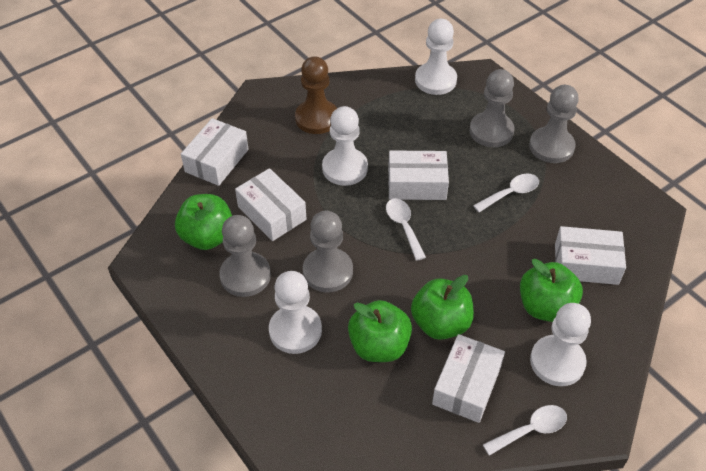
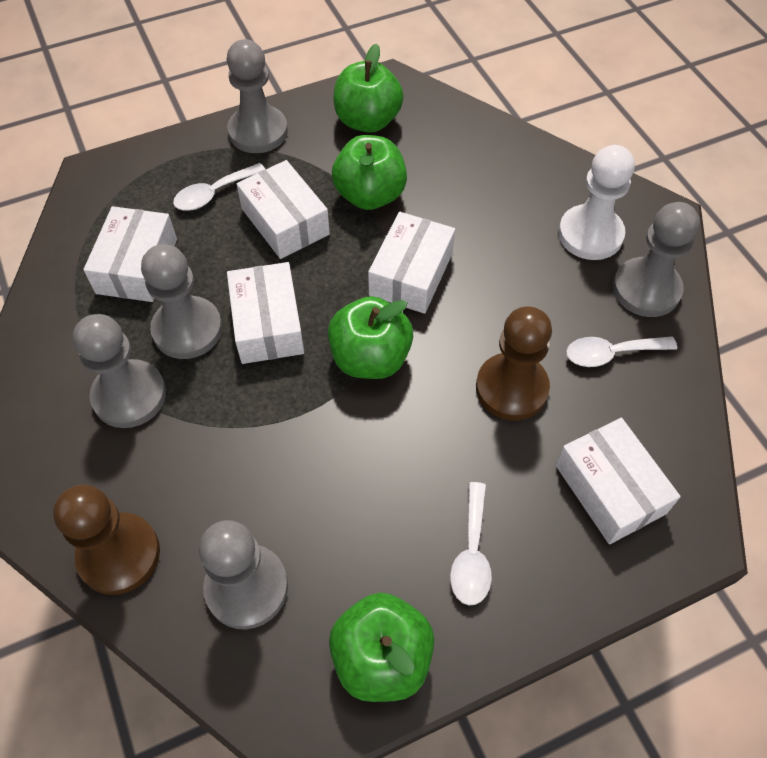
brown pawn: [295,56,337,134] = 1 -> [53,485,160,595] [476,306,552,420] = 2
grey pawn: [220,215,271,297] [303,211,353,292] [469,69,515,147] [529,85,579,163] = 4 -> [73,314,166,428] [141,244,222,359] [199,520,288,630] [227,39,288,153] [613,202,700,317] = 5
white pawn: [269,271,322,354] [322,106,368,186] [415,19,457,95] [530,303,591,386] = 4 -> [558,145,635,260] = 1

